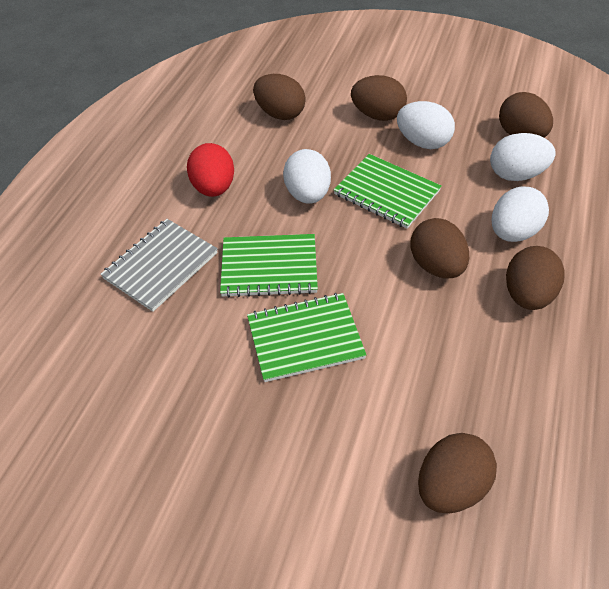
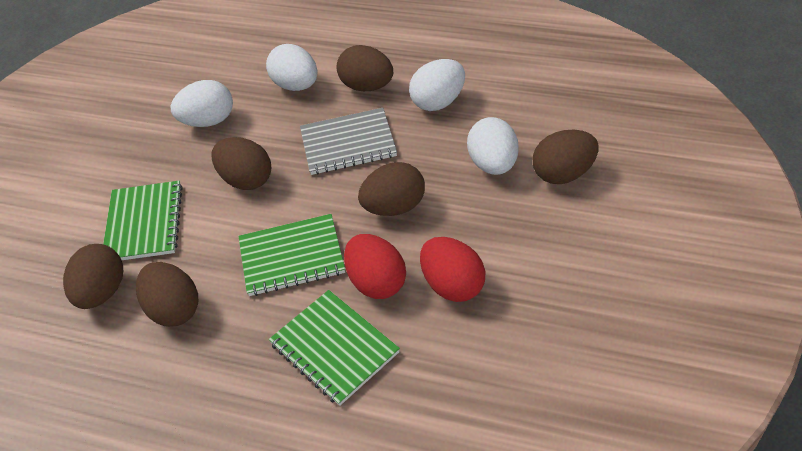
red egg: [187,143,234,197] = 1 -> [344,234,406,299] [420,237,486,302] = 2

